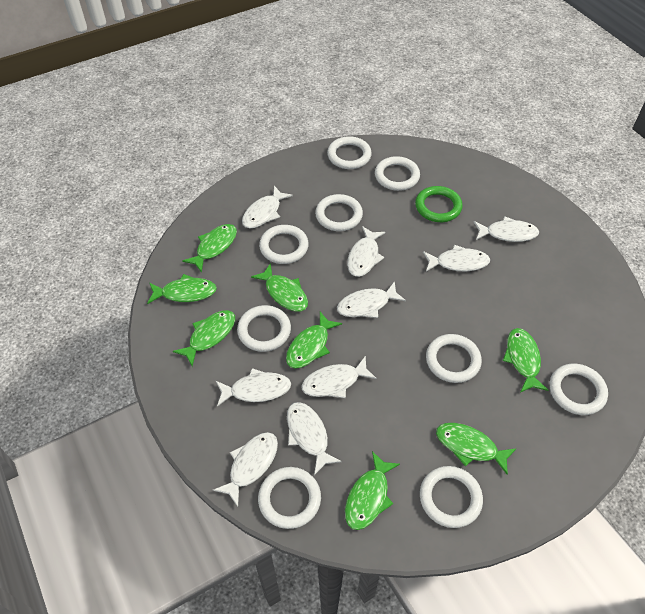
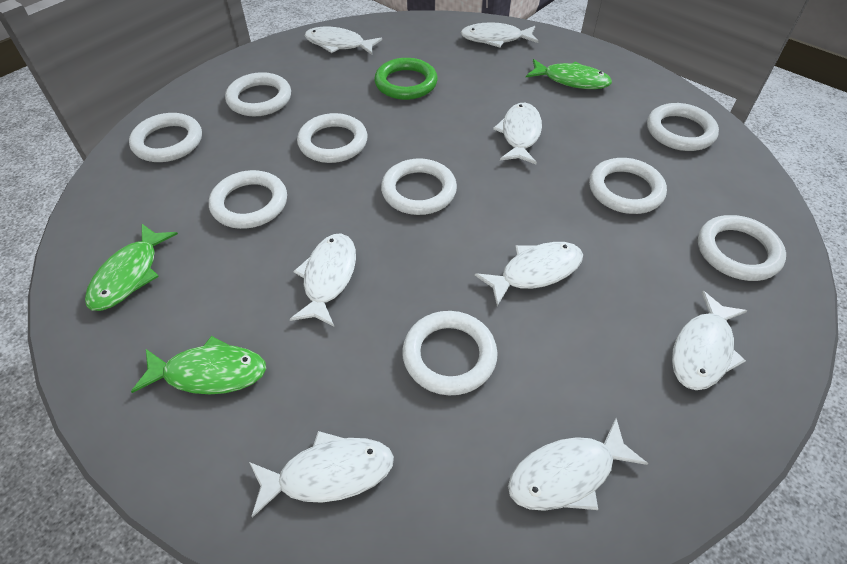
green fish: [147,274,217,304] [173,310,235,367] [182,224,237,273] [251,263,308,312] [286,312,342,368] [345,451,400,530] [436,423,517,475] [503,328,548,392] = 8 -> [85,224,178,311] [131,336,266,394] [526,59,612,89] = 3
white fish: [213,432,278,507] [216,368,291,407] [242,186,293,228] [287,402,342,475] [301,356,377,398] [337,281,406,318] [347,226,385,277] [423,245,490,272] [474,217,539,242] = 9 -> [249,431,394,518] [290,233,356,327] [305,27,382,55] [461,22,539,48] [475,242,583,306] [493,103,542,164] [508,418,648,511] [672,291,748,390] = 8

